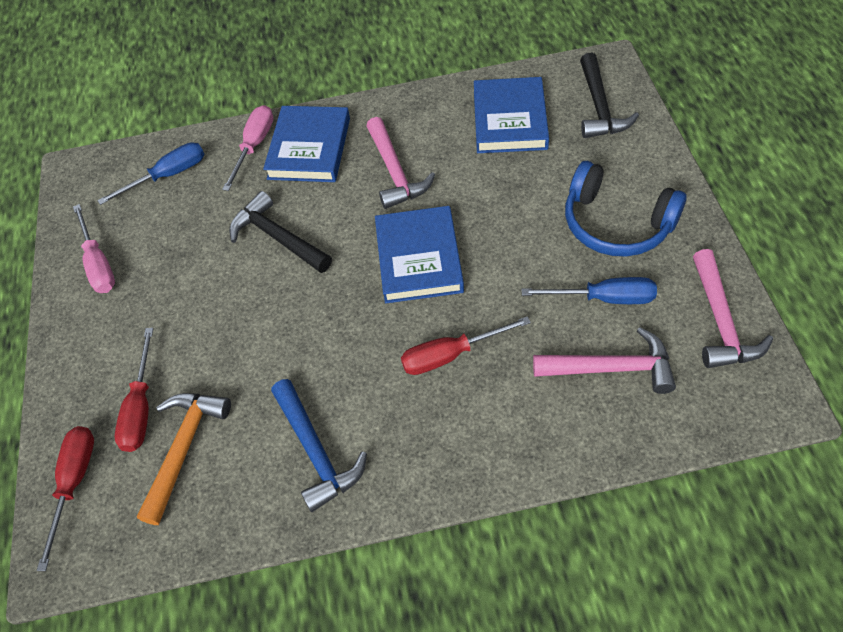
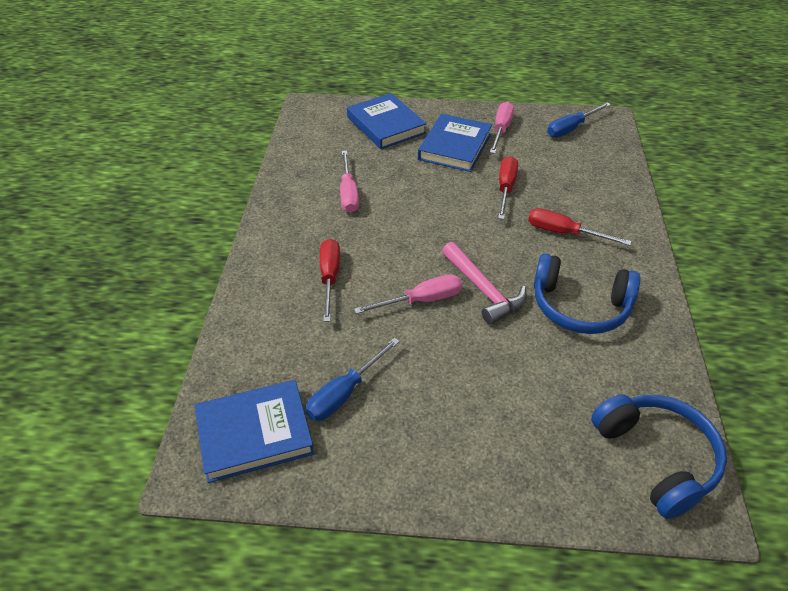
black hammer: [229,191,332,273] [580,52,639,138] = 2 -> none = 0
blue hammer: [271,379,367,512] = 1 -> none = 0
blue headphones: [565,161,687,257] = 1 -> [534,253,640,334] [591,394,727,519] = 2
orange hammer: [137,393,231,525] = 1 -> none = 0
pink hammer: [367,117,435,209] [533,327,676,394] [693,249,773,368] = 3 -> [442,242,527,325] = 1
pink screwdriver: [73,204,115,293] [222,105,273,191] = 2 -> [340,151,359,213] [354,274,462,314] [490,102,514,154] = 3

